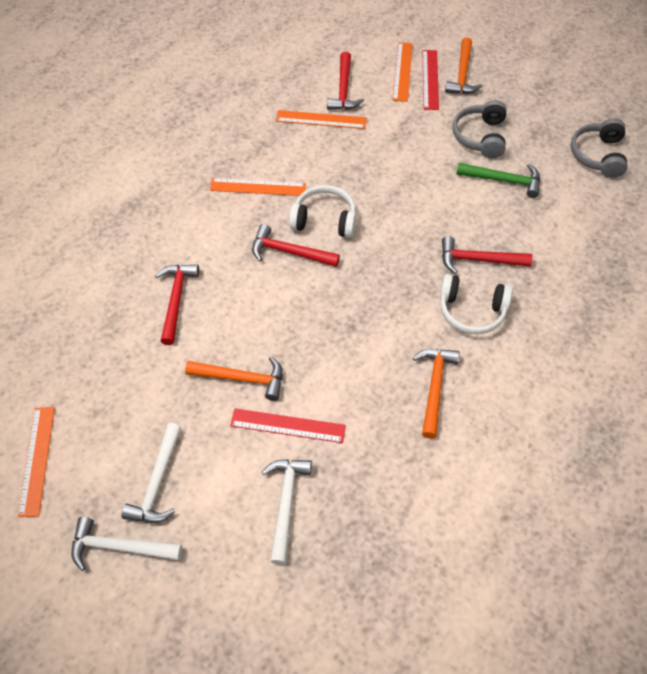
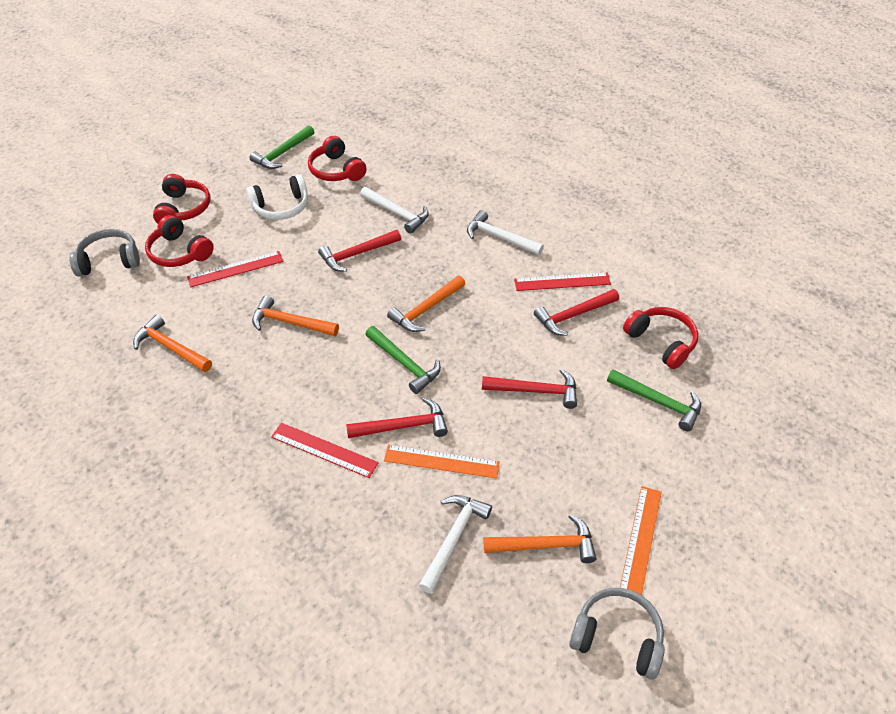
green hammer: [456,163,540,198] = 1 -> [250,125,314,169] [365,326,441,394] [607,370,701,431] = 3
orange hammer: [185,356,283,401] [413,349,460,439] [445,37,482,94] = 3 -> [133,315,212,372] [252,295,339,336] [387,276,465,332] [483,514,596,563] = 4
orange ruler: [18,407,55,517] [210,178,306,196] [276,110,366,129] [393,42,413,102] = 4 -> [384,445,500,479] [620,486,662,595] = 2
red headphones: none = 0 -> [145,215,214,267] [153,174,210,224] [308,136,367,181] [623,307,698,369] = 4
red ruler: [230,409,346,443] [422,50,439,110] = 2 -> [187,251,283,287] [271,423,379,478] [514,272,611,291] = 3
white headphones: [289,185,356,238] [440,274,513,335] = 2 -> [246,174,308,220] = 1

